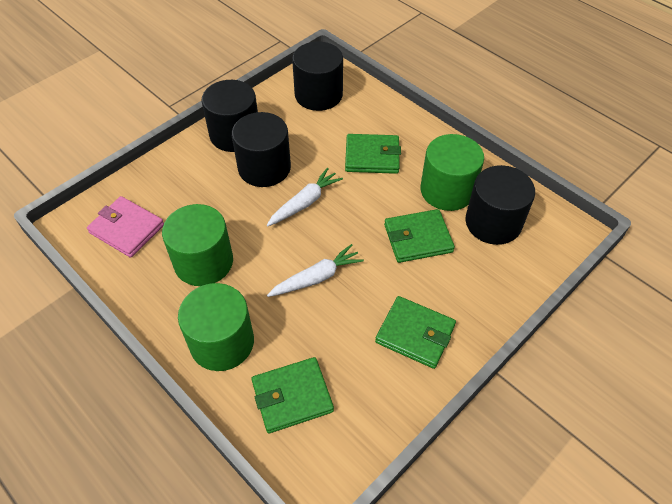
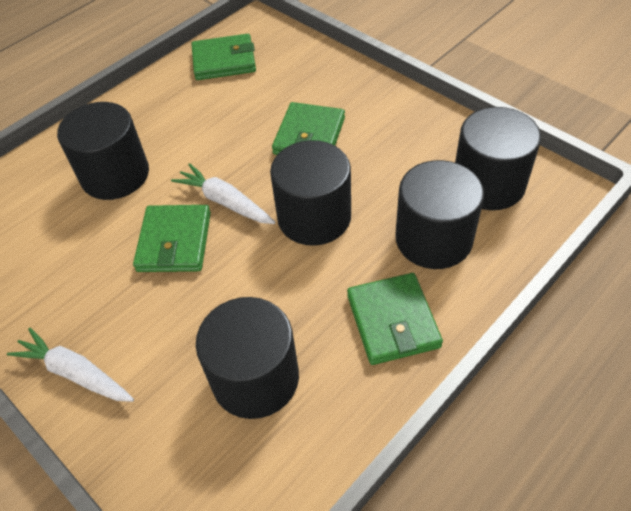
black cylinder: [202,80,258,152] [232,112,291,187] [292,41,343,111] [465,165,535,245] = 4 -> [57,102,149,200] [196,297,299,419] [270,140,351,246] [395,160,484,269] [455,107,541,210] = 5
green cylinder: [162,204,233,286] [178,283,254,371] [421,134,484,211] = 3 -> none = 0
pink wallet: [87,196,164,258] = 1 -> none = 0

